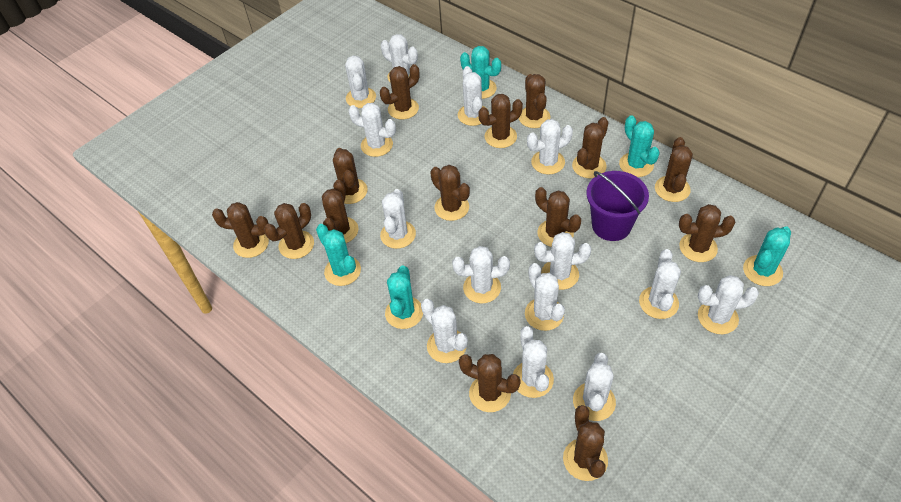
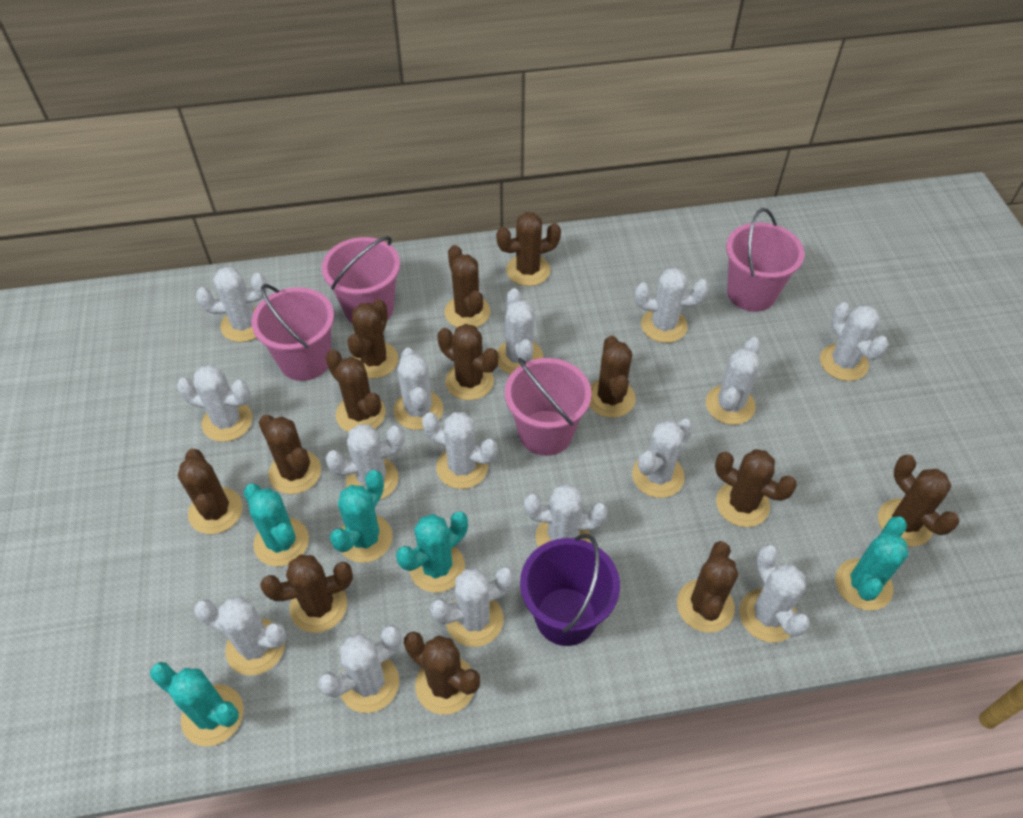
brown cactus: [212,202,269,258] [264,203,314,259] [322,180,359,243] [333,148,368,204] [380,64,419,120] [430,165,470,221] [459,354,521,412] [478,94,523,148] [519,74,551,128] [535,187,581,247] [563,405,608,481] [572,117,608,178] [655,137,693,202] [679,204,735,262] = 14 -> [178,449,243,534] [259,415,321,494] [260,554,353,633] [325,350,386,432] [347,299,398,379] [404,631,480,715] [437,324,498,400] [444,245,490,328] [496,212,561,286] [589,336,636,418] [677,541,738,633] [715,449,797,527] [878,455,959,547] = 13
pink bucket: none = 0 -> [251,284,334,381] [322,236,400,323] [505,357,592,456] [726,208,804,312] = 4
white cactus: [345,56,376,108] [348,103,396,157] [380,189,416,249] [381,34,418,83] [421,299,468,363] [452,246,510,303] [458,66,488,126] [513,326,554,398] [525,263,565,331] [527,119,573,174] [534,232,591,290] [573,353,616,421] [639,249,681,319] [698,275,759,334] = 14 -> [177,365,253,442] [194,597,287,676] [196,267,268,342] [318,625,401,713] [325,424,404,500] [394,348,443,430] [422,412,498,489] [430,567,514,647] [497,288,543,375] [524,484,608,547] [632,419,693,498] [635,267,708,343] [706,337,761,425] [739,545,810,643] [820,302,889,381] = 15

